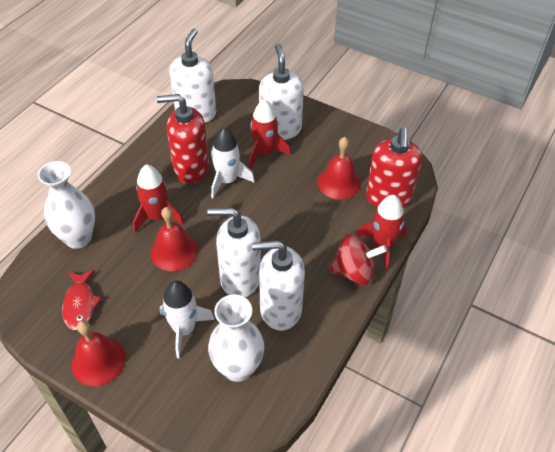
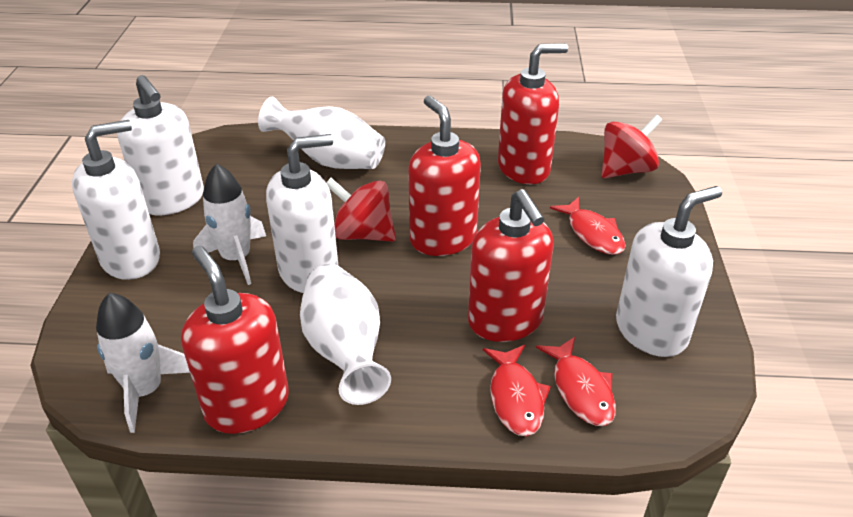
red bell: [71,320,126,386] [150,207,198,271] [317,137,361,199] = 3 -> none = 0
red fish: [62,270,102,330] = 1 -> [483,345,551,436] [536,337,616,426] [550,197,626,255] = 3
red rocket: [133,164,184,232] [248,99,291,168] [356,195,407,270] = 3 -> none = 0
red soap dispenser: [157,94,209,184] [366,128,422,208] = 2 -> [181,246,289,434] [408,96,481,256] [468,189,554,342] [498,43,568,184] = 4
red spinning top: [329,234,387,285] = 1 -> [326,178,396,242] [601,115,662,178] = 2

